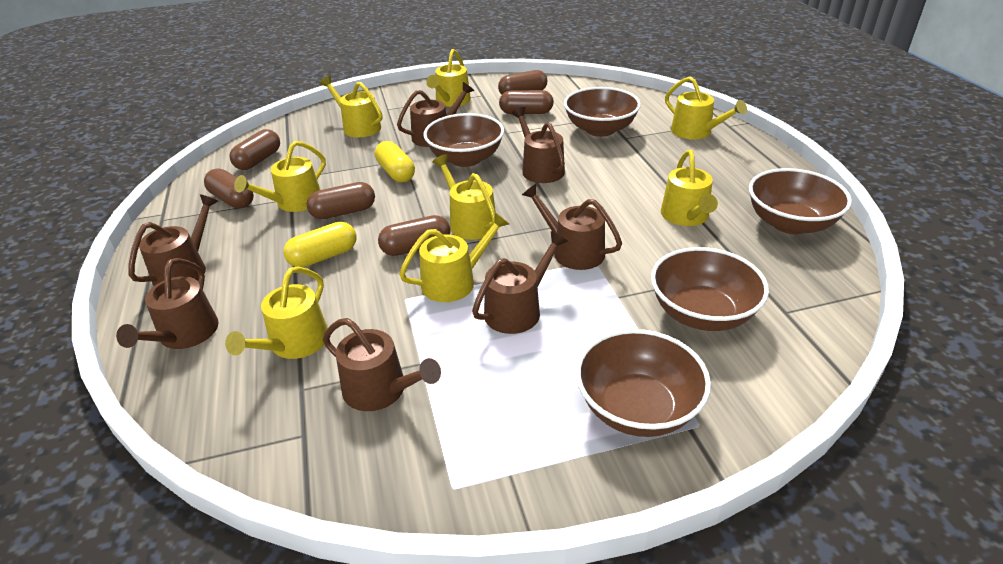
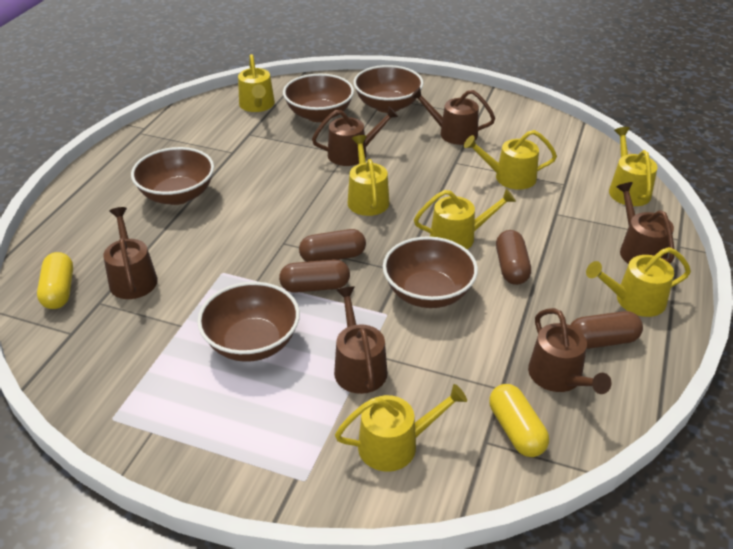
brown capsule: [204,168,254,209] [230,129,280,170] [307,182,375,219] [378,215,451,256] [498,70,547,95] [499,90,554,114] = 6 -> [279,259,350,293] [299,229,366,262] [496,230,531,285] [570,311,643,349] = 4
brown watering can: [116,258,219,349] [128,194,218,286] [323,318,441,411] [397,82,474,147] [472,231,568,334] [511,107,565,183] [522,184,622,270] = 7 -> [103,207,157,299] [312,106,399,166] [334,286,387,394] [410,87,495,145] [528,308,612,394] [616,182,675,264] = 6
yellow watering can: [225,266,328,359] [234,141,326,212] [319,76,382,137] [399,212,509,302] [426,49,471,107] [432,154,496,240] [661,150,718,226] [665,76,747,139] = 8 -> [238,54,275,112] [335,384,467,472] [348,135,390,216] [414,189,516,249] [464,130,557,190] [586,247,691,317] [609,127,657,206] = 7

